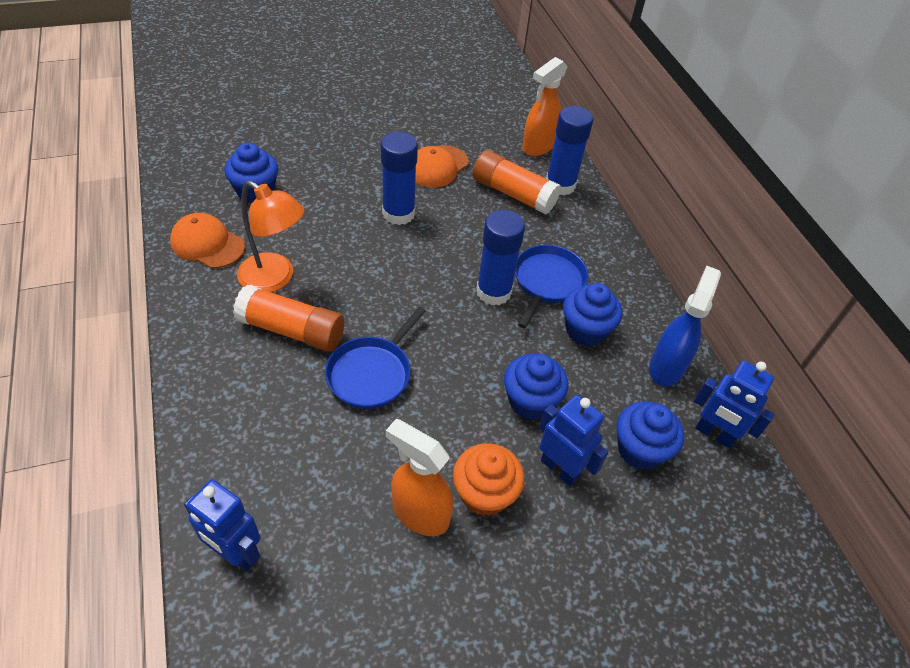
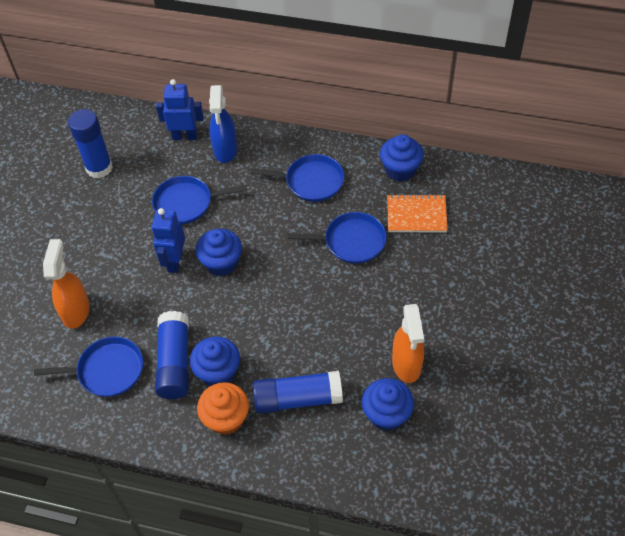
blue pan: [325,307,426,409] [515,245,588,328] = 2 -> [34,337,143,397] [152,176,247,224] [250,154,344,202] [288,212,387,264] = 4
blue robot: [184,480,261,571] [539,395,608,486] [694,361,775,448] = 3 -> [151,208,185,273] [156,79,204,140] = 2
orange cap: [170,213,245,268] [415,145,469,188] = 2 -> none = 0
orange glue stick: [233,285,344,352] [473,150,561,215] = 2 -> none = 0
orange lamp: [237,180,304,292] = 1 -> none = 0
orange notebook: none = 0 -> [387,194,448,232] = 1

